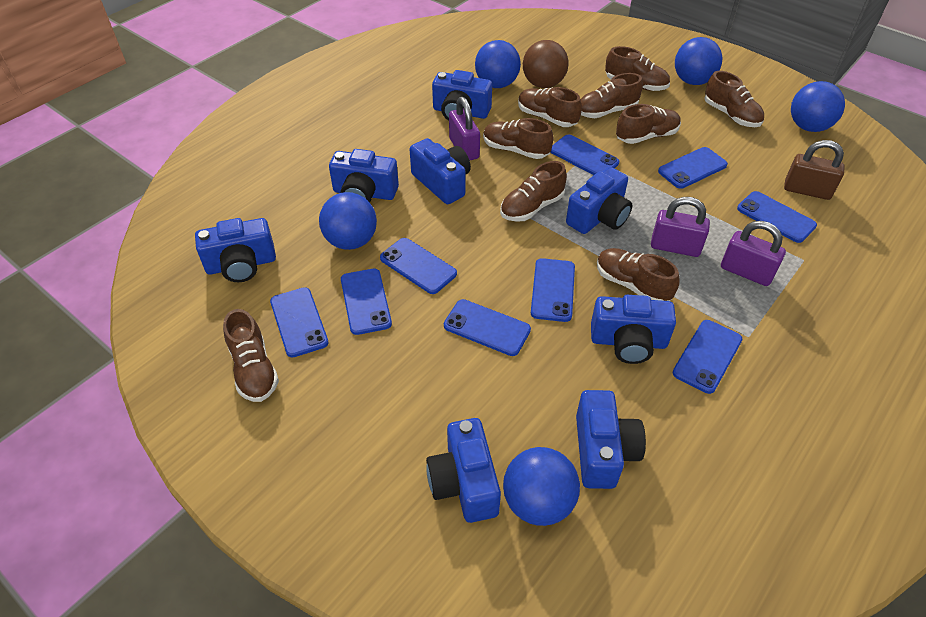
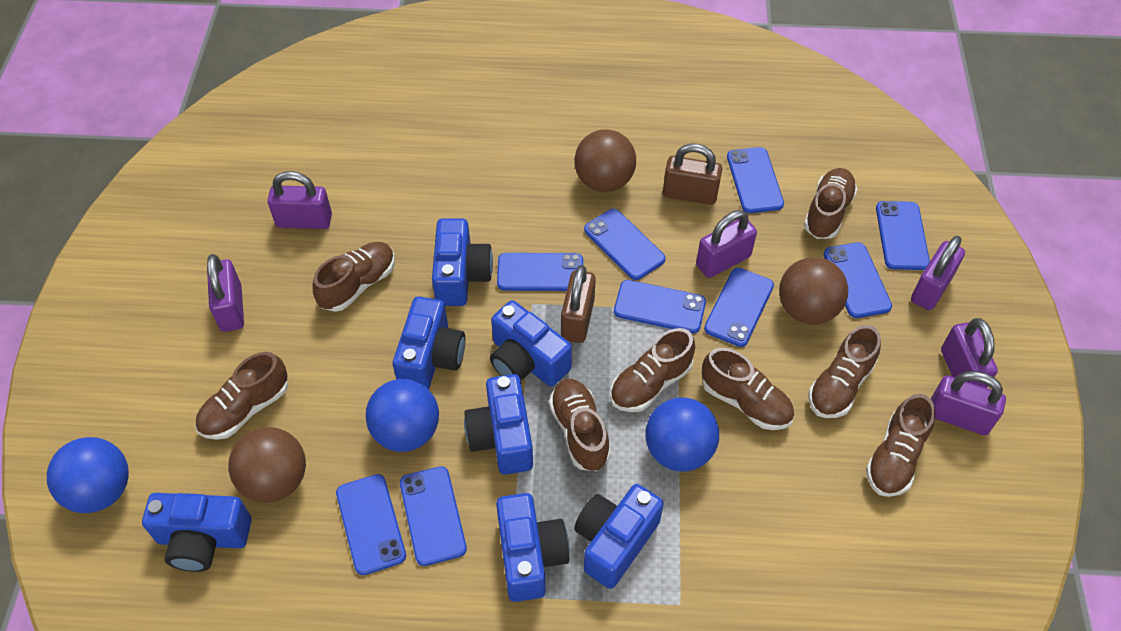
blue ball: [319,192,377,250] [475,40,521,88] [503,447,580,526] [675,37,722,85] [791,81,845,132] = 5 -> [47,437,129,513] [366,379,439,452] [646,397,719,472] = 3
blue camera: [195,218,276,282] [329,149,399,203] [410,138,471,204] [426,418,501,523] [432,70,492,121] [566,167,633,234] [576,390,646,489] [591,295,676,364] = 8 -> [142,493,252,572] [393,297,465,389] [432,218,493,306] [464,374,533,475] [490,300,572,386] [496,493,570,602] [574,484,664,589] = 7
brown ball: [523,40,569,88] = 1 -> [228,427,306,503] [574,129,636,192] [779,257,848,325] = 3
brown padlock: [784,140,845,200] = 1 -> [561,265,596,343] [663,144,722,205] = 2
brown shoe: [223,309,279,402] [483,118,553,159] [500,161,567,222] [518,87,582,127] [581,73,643,118] [597,248,680,301] [605,46,670,91] [616,104,681,144] [704,71,764,127] = 9 -> [195,352,288,440] [312,242,395,312] [549,379,611,471] [610,328,695,412] [702,348,794,430] [804,168,857,239] [809,325,881,418] [866,394,935,497] = 8
purple padlock: [449,97,480,160] [651,197,710,257] [721,221,786,286] = 3 -> [207,254,244,332] [268,171,332,229] [696,210,757,278] [911,236,965,310] [931,371,1006,435] [941,318,998,388] = 6

